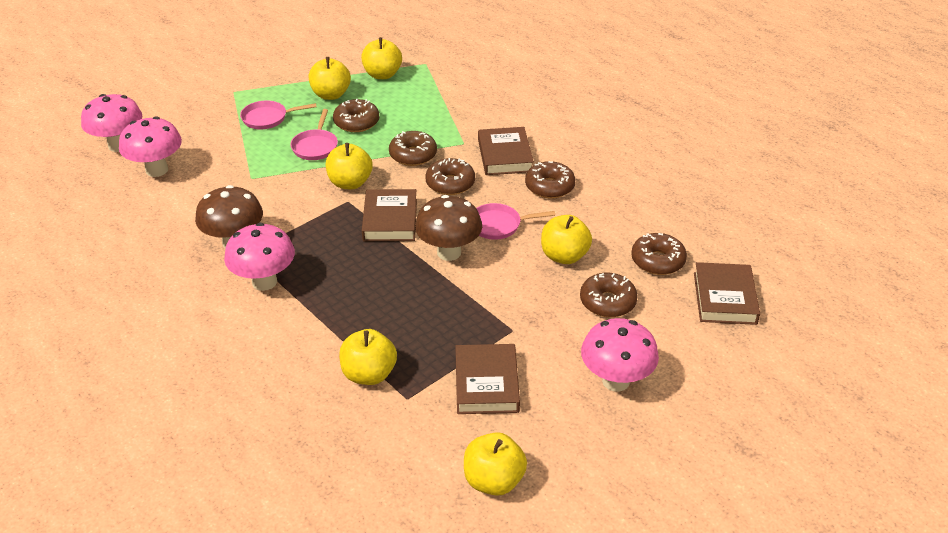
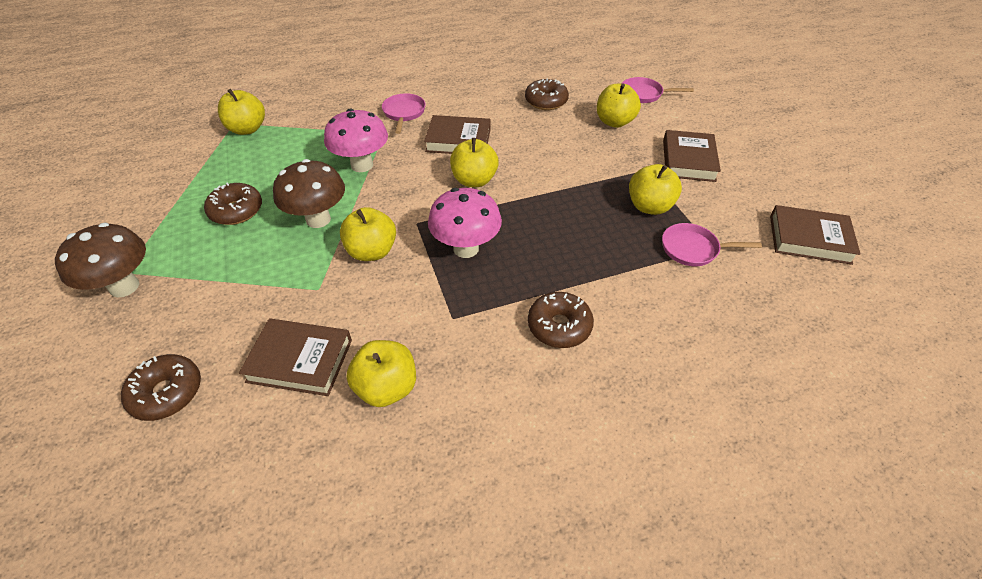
brown donut: [333,99,379,132] [389,131,437,166] [425,158,475,195] [525,161,575,199] [580,273,638,317] [631,233,687,275] = 6 -> [121,354,201,421] [204,182,262,225] [525,78,569,110] [528,292,594,348] = 4
pink mushroom: [81,94,143,152] [119,116,182,177] [224,223,295,291] [581,318,659,392] = 4 -> [324,108,388,172] [428,188,502,258] = 2

